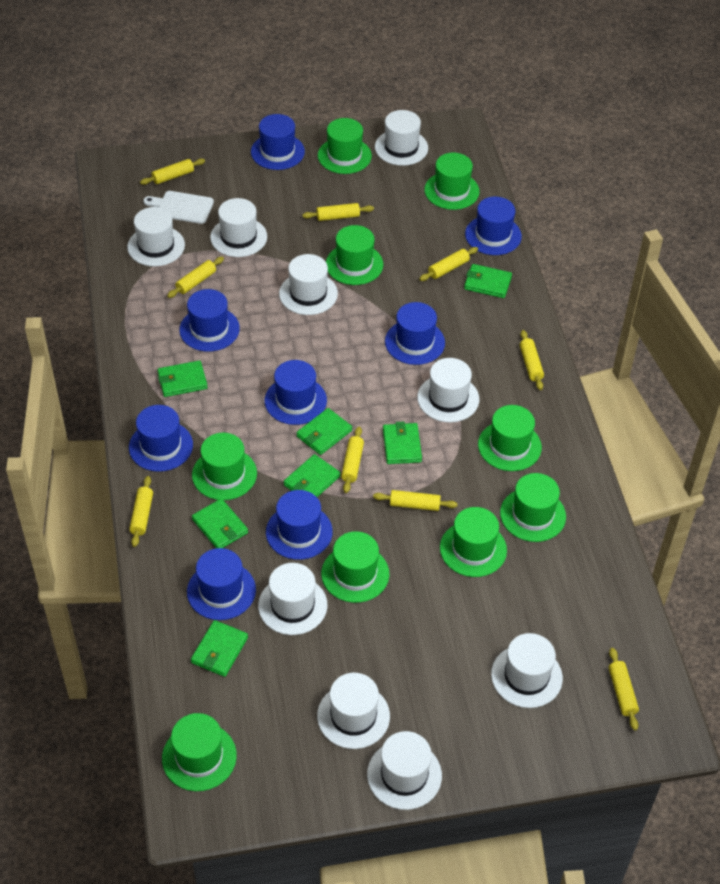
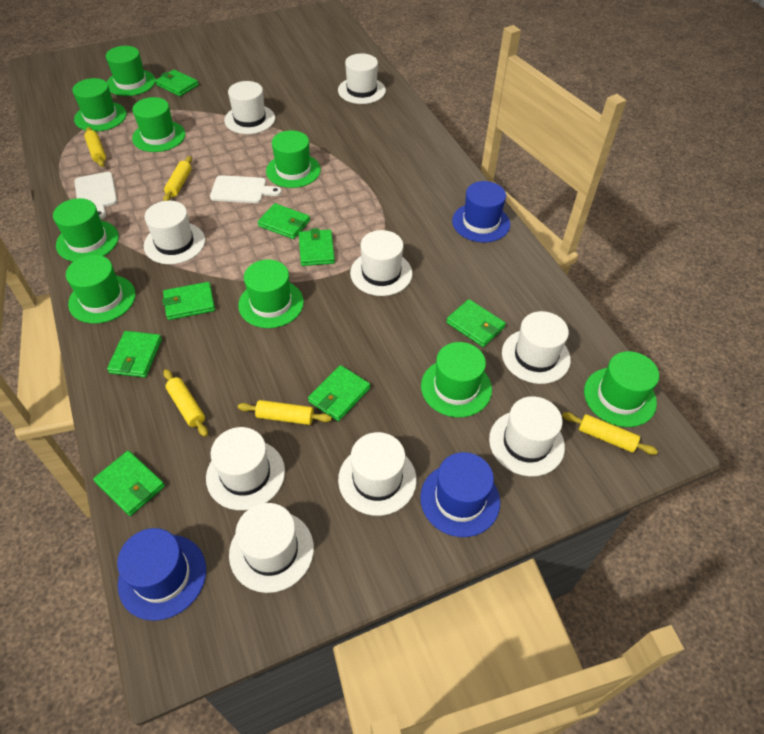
blue hat: [129,405,193,472] [179,289,240,352] [187,548,256,620] [251,114,305,170] [265,360,327,425] [266,490,333,560] [385,302,445,365] [465,197,522,255] = 8 -> [117,528,206,621] [420,452,500,537] [452,181,510,243] = 3
green wallet: [157,361,208,397] [191,620,248,677] [192,499,248,548] [284,454,340,497] [296,408,352,455] [383,422,422,464] [464,264,512,298] = 7 -> [93,451,165,516] [107,331,162,378] [155,70,199,96] [162,282,215,320] [258,203,310,239] [299,228,335,266] [308,365,370,421] [446,299,506,347] = 8
white cutting board: [143,191,214,224] = 1 -> [74,172,117,220] [210,175,282,203] = 2
yellow rolling pin: [129,476,153,547] [140,159,205,185] [167,257,224,298] [302,203,374,221] [341,427,364,493] [373,490,458,511] [419,247,478,281] [520,330,544,390] [609,648,639,731] = 9 -> [84,127,106,167] [163,156,192,201] [163,369,208,437] [238,400,332,425] [562,412,658,455] = 5

